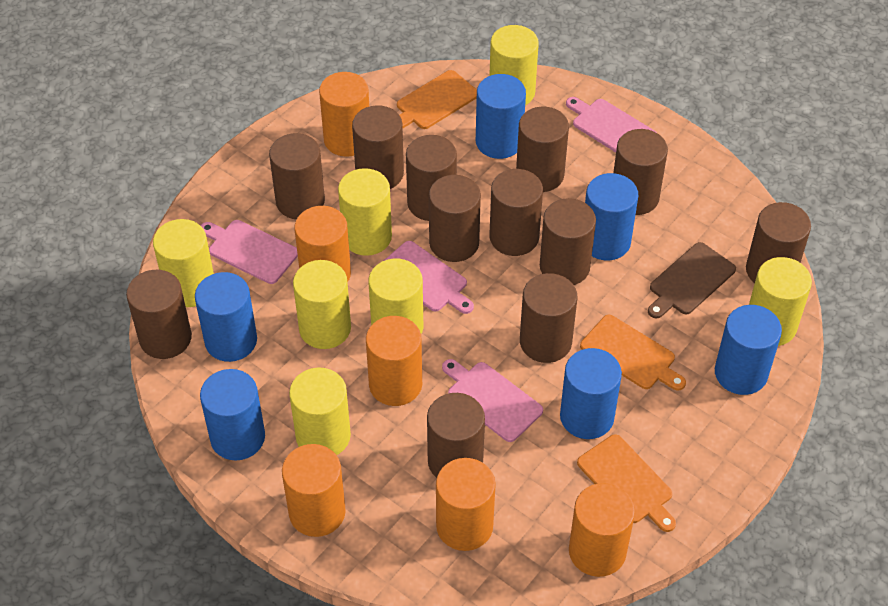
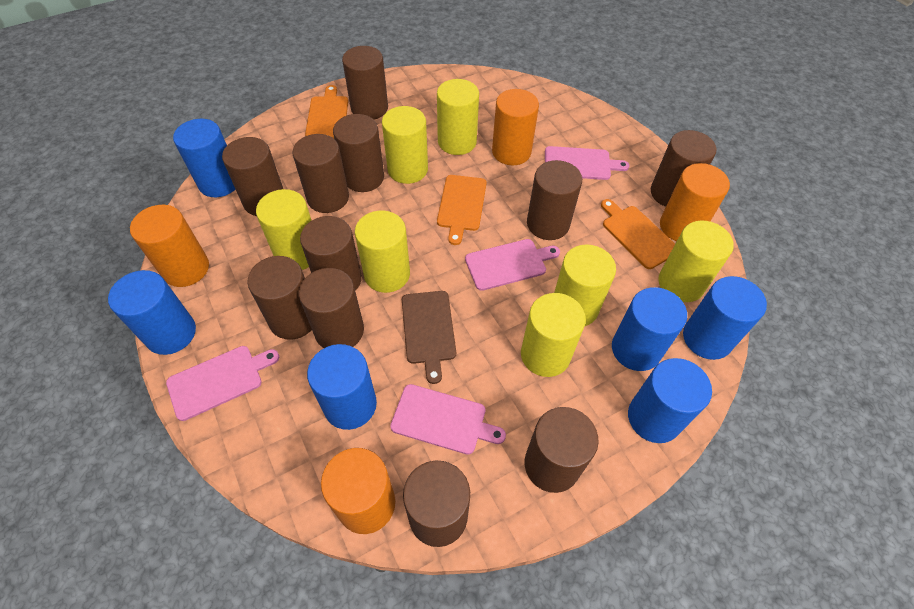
brown cylinder: [126,270,192,359] [269,133,325,219] [352,105,404,189] [406,135,457,221] [427,393,485,478] [429,175,481,262] [490,169,543,256] [516,107,569,192] [520,273,577,363] [540,198,596,285] [613,129,668,215] [746,202,811,284] = 12 -> [222,137,283,216] [247,256,312,340] [292,134,349,213] [299,268,364,348] [300,216,362,291] [333,114,384,192] [342,46,388,120] [403,461,470,547] [525,407,599,493] [527,160,582,240] [651,130,716,207] = 11
orange cylinder: [282,444,346,537] [294,206,351,282] [319,72,369,157] [366,316,422,406] [436,458,496,551] [569,483,635,577] = 6 -> [130,205,209,287] [321,448,395,534] [492,89,539,165] [660,163,730,241] = 4

